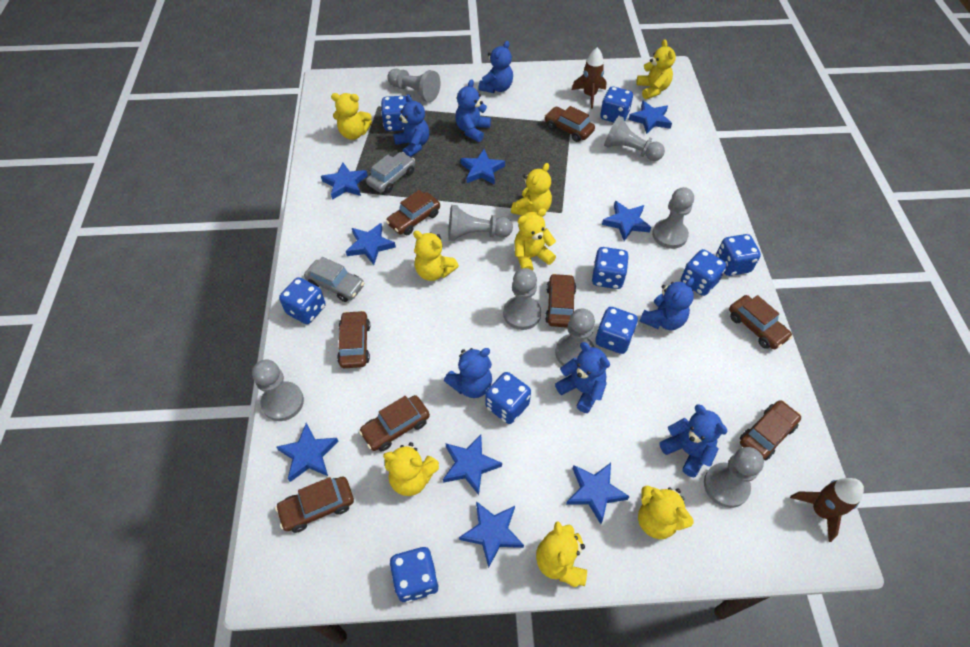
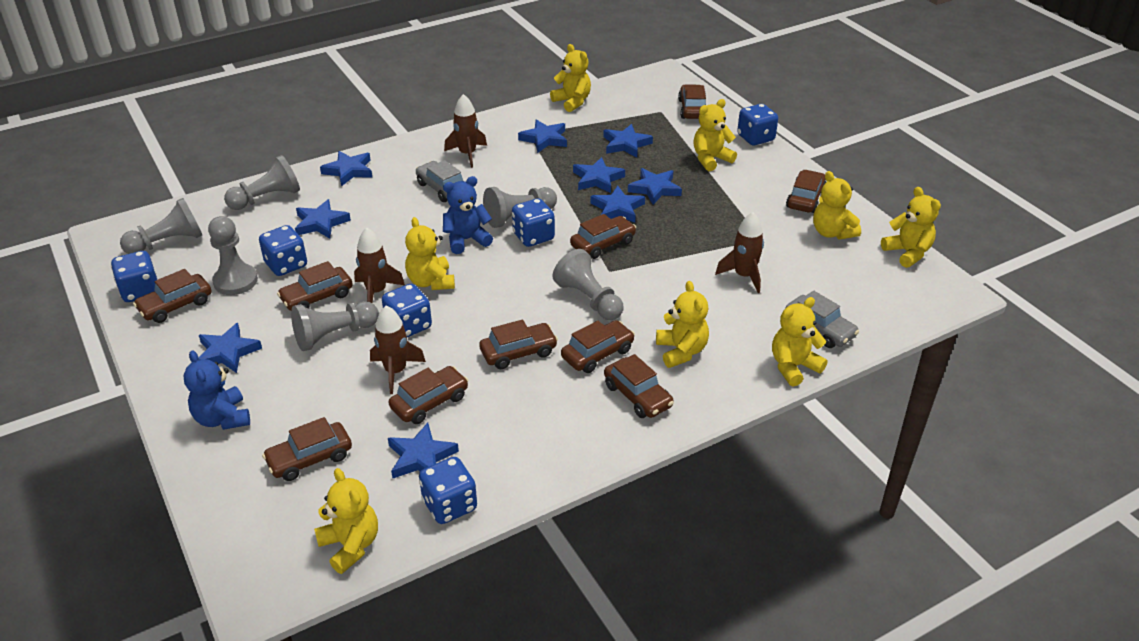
blue dice: [279,277,326,324] [381,96,407,131] [390,547,439,603] [485,372,531,424] [592,247,629,289] [595,307,638,354] [600,86,633,122] [681,249,726,296] [716,234,761,276] = 9 -> [111,251,157,302] [259,225,307,276] [382,284,432,337] [419,457,477,524] [512,198,555,247] [737,104,778,145] = 6
blue teddy bear: [393,94,429,157] [444,348,492,398] [455,79,491,142] [478,41,513,93] [555,342,610,413] [639,278,694,330] [660,404,728,478] = 7 -> [183,350,250,430] [443,176,493,254] = 2
brown car: [275,477,354,533] [337,310,370,368] [359,395,430,451] [386,190,440,235] [545,106,595,142] [545,273,576,328] [729,295,792,349] [740,400,801,460] = 8 -> [133,269,212,323] [262,417,352,481] [277,261,353,311] [389,366,468,424] [479,320,558,369] [561,320,635,373] [570,214,636,259] [604,354,674,418] [678,85,706,119] [786,170,826,213] = 10
brown rocket: [572,47,607,109] [790,478,864,542] = 2 -> [354,228,405,303] [370,306,426,394] [444,94,487,168] [715,212,764,293] = 4
grey pawn: [252,360,304,421] [387,69,441,102] [448,205,513,241] [503,268,541,330] [555,309,595,366] [604,116,665,161] [652,187,694,249] [704,447,764,508] = 8 -> [120,198,202,254] [208,216,258,295] [224,155,300,210] [291,301,379,351] [483,187,557,228] [553,249,624,320] = 6

